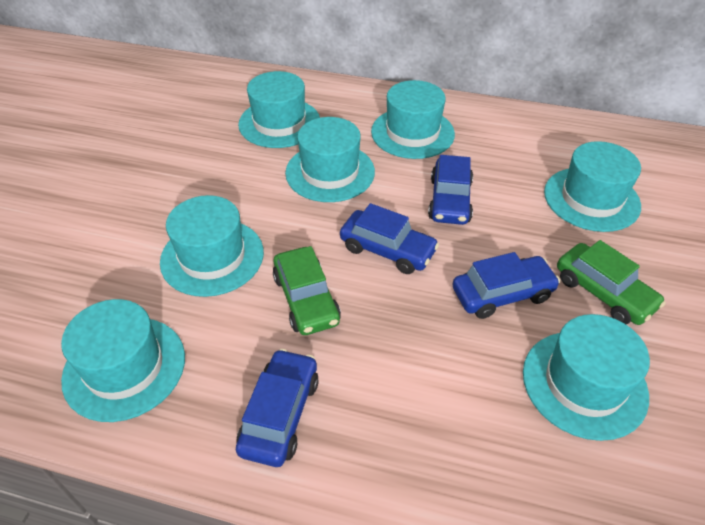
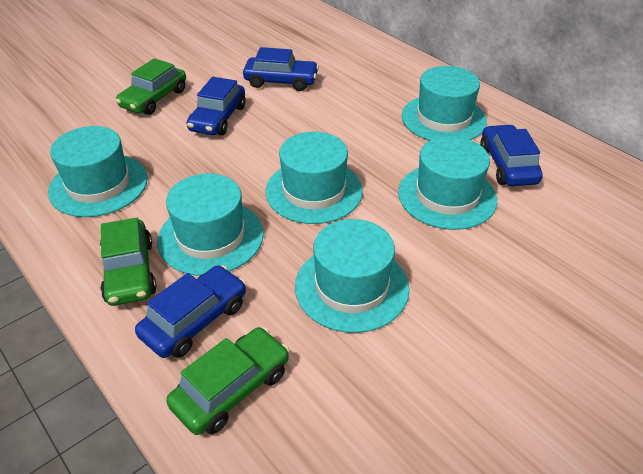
green car: [273,246,341,335] [557,240,666,325] = 2 -> [100,218,157,306] [115,58,186,115] [166,327,289,435] = 3
turquoise hat: [61,299,185,422] [160,195,264,297] [238,71,320,148] [285,117,375,202] [371,80,455,159] [523,314,650,441] [544,141,641,232] = 7 -> [48,126,148,217] [157,173,264,276] [265,132,363,224] [295,219,409,333] [398,136,497,230] [402,66,487,141] = 6

